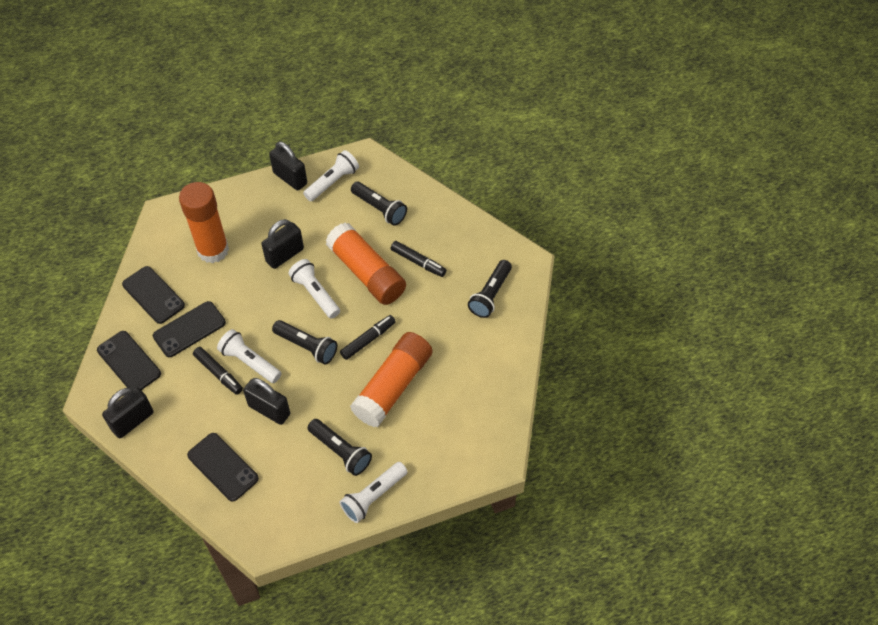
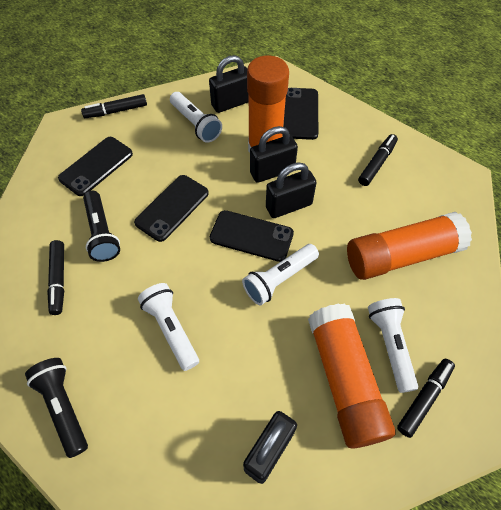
black flashlight: [272,320,337,365] [308,419,372,476] [351,182,407,226] [468,260,512,318] = 4 -> [25,358,88,458] [83,191,120,262] = 2
black marker: [193,347,243,395] [340,315,396,360] [390,241,447,277] = 3 -> [47,240,64,315] [81,94,147,118] [358,134,398,186] [397,359,455,438] = 4

